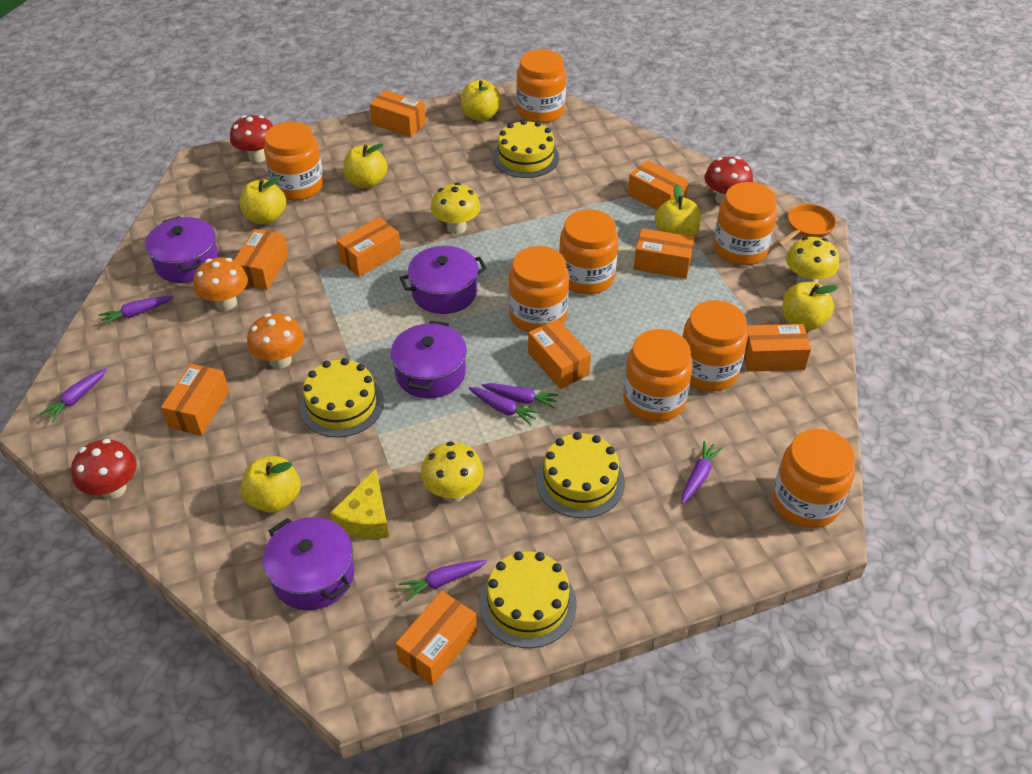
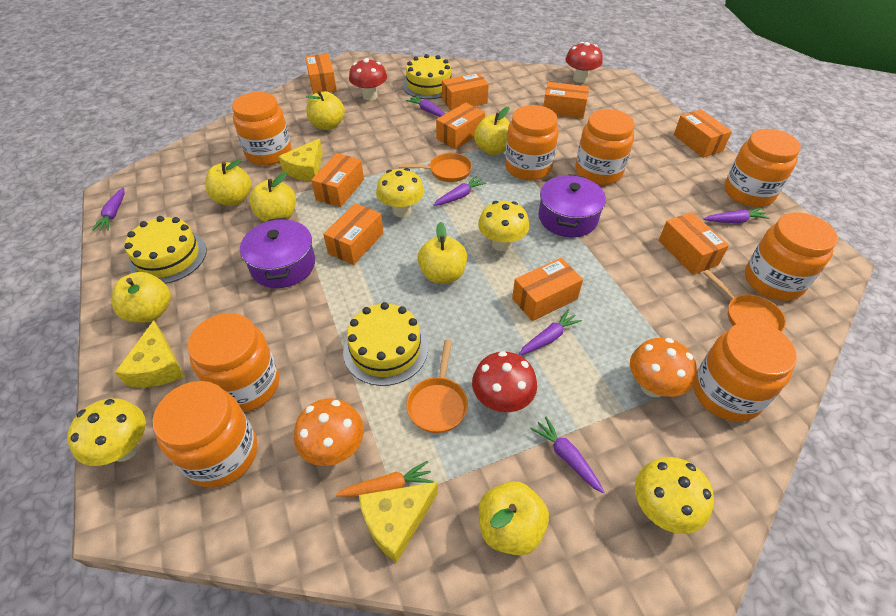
orange carrot: none = 0 -> [336,461,433,497] = 1
orange pan: [777,204,836,247] = 1 -> [399,153,472,182] [406,339,468,433] [703,270,786,332] = 3
purple pot: [145,216,219,283] [263,517,354,610] [391,321,467,399] [400,246,487,314] = 4 -> [240,217,315,288] [538,174,606,237] = 2
yellow apple: [240,177,286,224] [241,456,301,513] [343,143,388,189] [461,80,502,121] [655,184,701,237] [783,282,838,331] = 6 -> [112,272,171,323] [205,159,251,206] [249,172,296,222] [306,91,345,130] [418,222,467,284] [474,107,510,155] [479,481,549,556] = 7
yellow cake: [300,358,384,437] [479,551,577,648] [493,119,559,178] [536,432,625,518] = 4 -> [125,216,207,284] [343,302,428,386] [403,54,451,99] = 3
yellow cheese: [330,469,389,539] = 1 -> [115,321,185,387] [278,139,323,182] [359,482,438,563] = 3
yellow mushroom: [421,441,484,502] [431,183,481,234] [786,237,839,284] = 3 -> [67,398,146,466] [376,168,424,217] [478,200,529,251] [635,457,714,534] = 4

